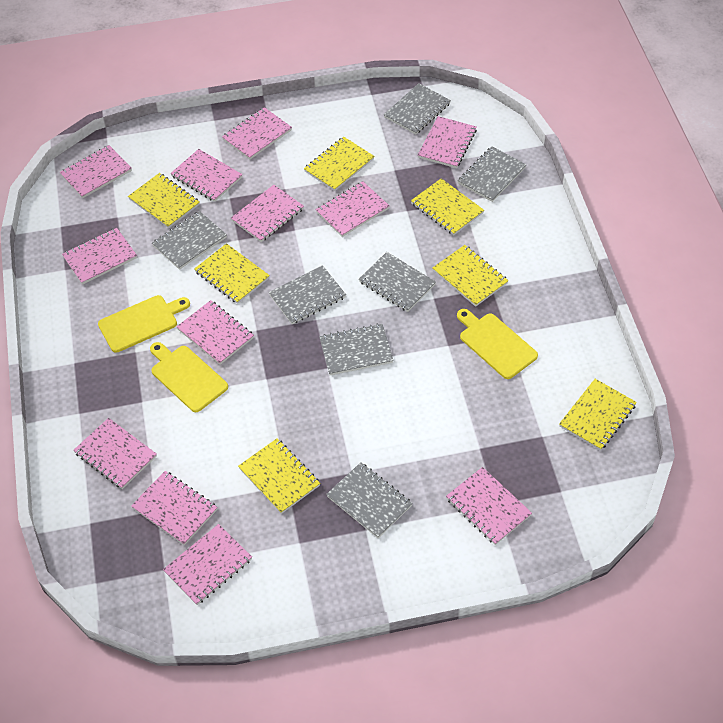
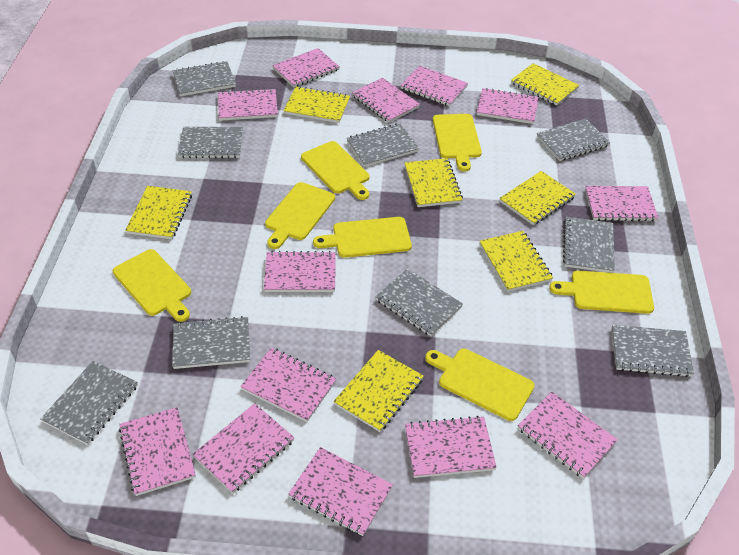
grey notebook: [152,211,227,270] [269,265,346,324] [319,324,394,375] [326,462,413,538] [359,252,436,312] [384,83,451,135] [458,146,527,202] = 7 -> [40,361,138,445] [172,316,250,369] [173,61,236,96] [178,127,243,158] [347,123,419,167] [375,268,463,336] [537,119,610,161] [563,217,615,273] [611,325,694,377] = 9
pink notebook: [60,145,132,198] [62,228,137,285] [73,418,157,489] [131,471,218,545] [163,524,252,605] [171,149,242,202] [177,300,254,365] [222,107,292,159] [231,185,304,242] [316,181,389,237] [418,116,477,168] [446,467,532,545] = 12 -> [119,407,196,496] [193,403,294,494] [218,88,278,121] [240,348,336,422] [264,251,336,292] [272,48,340,87] [288,447,393,536] [352,78,420,123] [400,66,468,106] [405,416,497,478] [477,88,538,124] [518,392,618,479] [585,186,658,221] = 13
yellow cutting board: [98,295,190,353] [150,342,228,412] [457,309,538,379] = 3 -> [113,249,191,322] [265,182,335,249] [301,141,370,200] [313,217,412,258] [425,349,535,421] [433,114,482,172] [549,271,654,314] = 7

